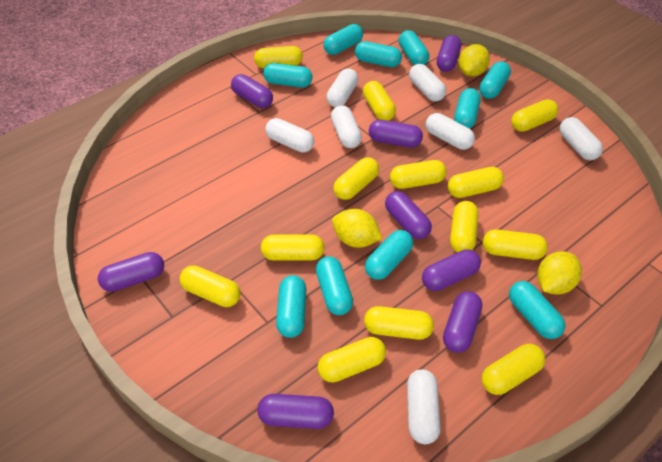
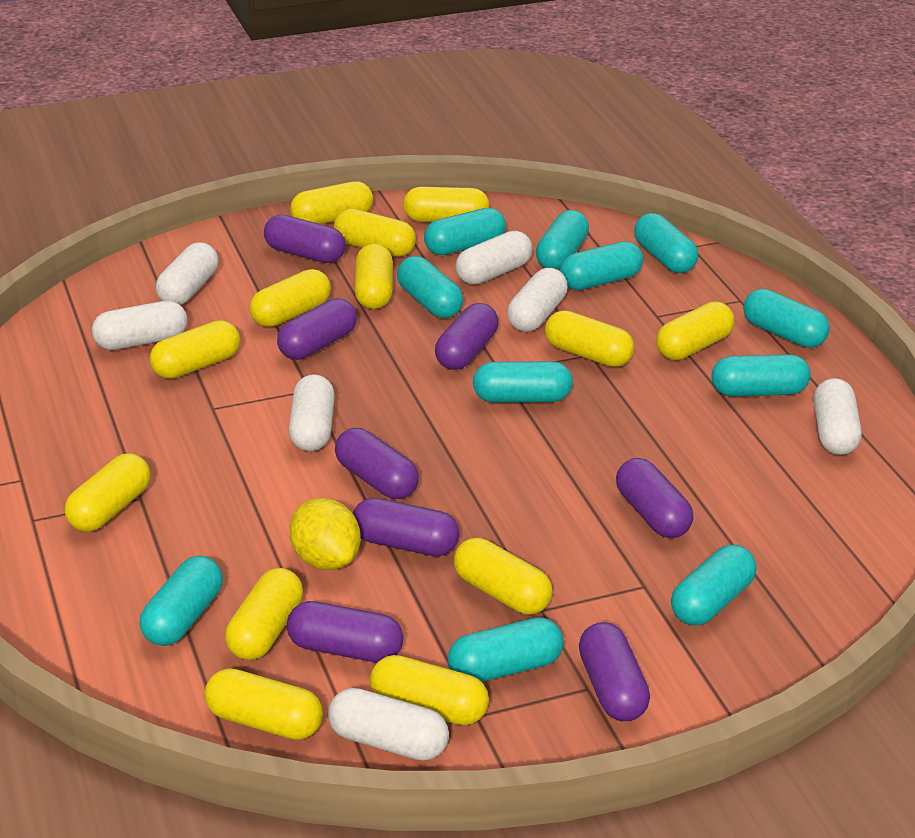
turquoise capsule: [263,63,313,88] [276,275,306,338] [316,256,353,315] [323,24,363,55] [355,41,402,67] [365,230,413,280] [399,30,429,65] [454,88,481,129] [479,61,511,99] [509,281,566,339] = 10 -> [140,556,223,646] [397,256,463,318] [424,208,506,255] [448,617,564,682] [473,361,573,403] [536,210,589,270] [560,241,643,290] [634,213,698,273] [671,545,756,626] [712,354,811,397] [743,289,830,348] = 11
yellow lemon: [332,209,382,248] [459,44,490,77] [537,252,582,295] = 3 -> [289,498,361,570] = 1

